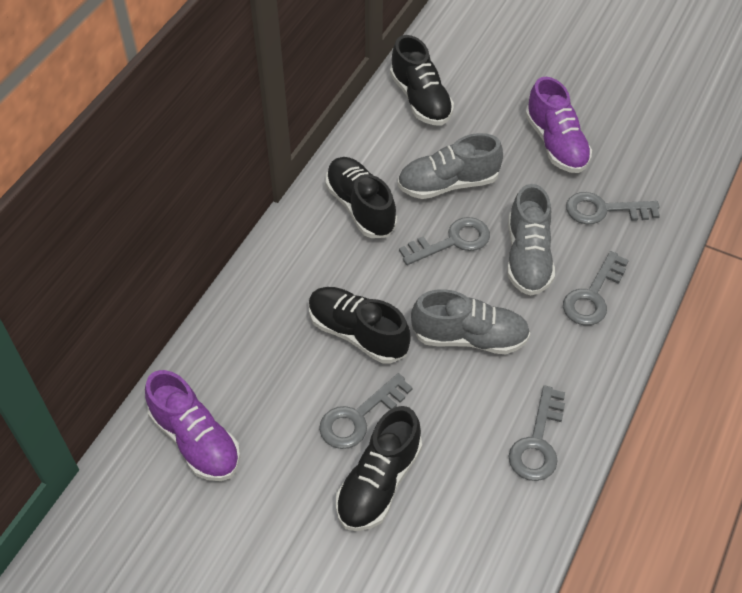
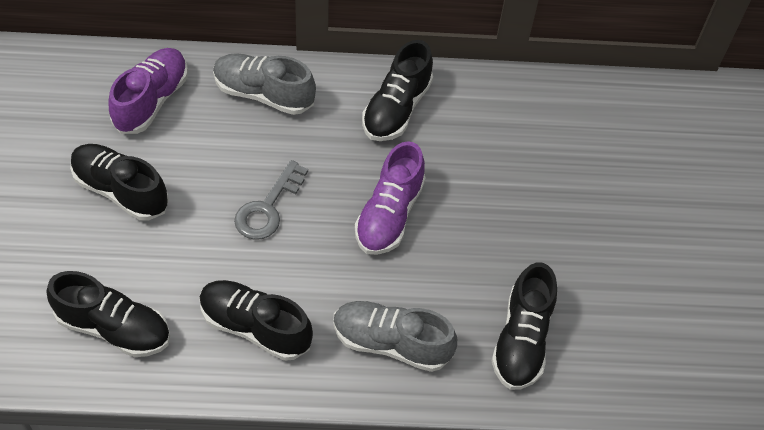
black shoe: [309,287,411,363] [325,157,397,238] [336,406,422,531] [390,35,454,125] = 4 -> [46,271,170,357] [70,144,169,221] [199,280,313,361] [362,40,433,141] [492,262,557,390] = 5
grey key: [319,373,413,449] [399,217,490,265] [509,385,565,481] [563,251,629,325] [566,192,660,224] = 5 -> [234,160,308,240] = 1
grey shoe: [397,133,503,199] [411,289,530,354] [507,184,555,296] = 3 -> [213,53,316,115] [333,301,457,372] = 2

